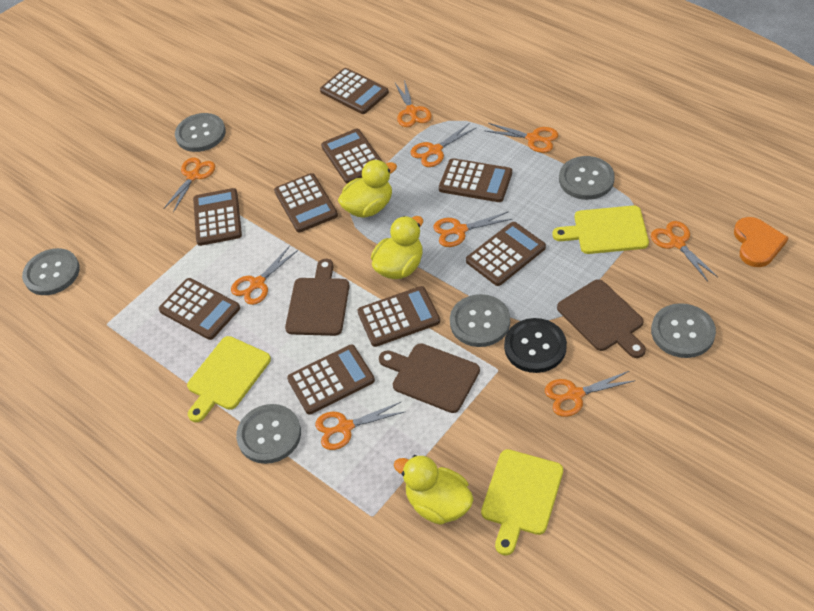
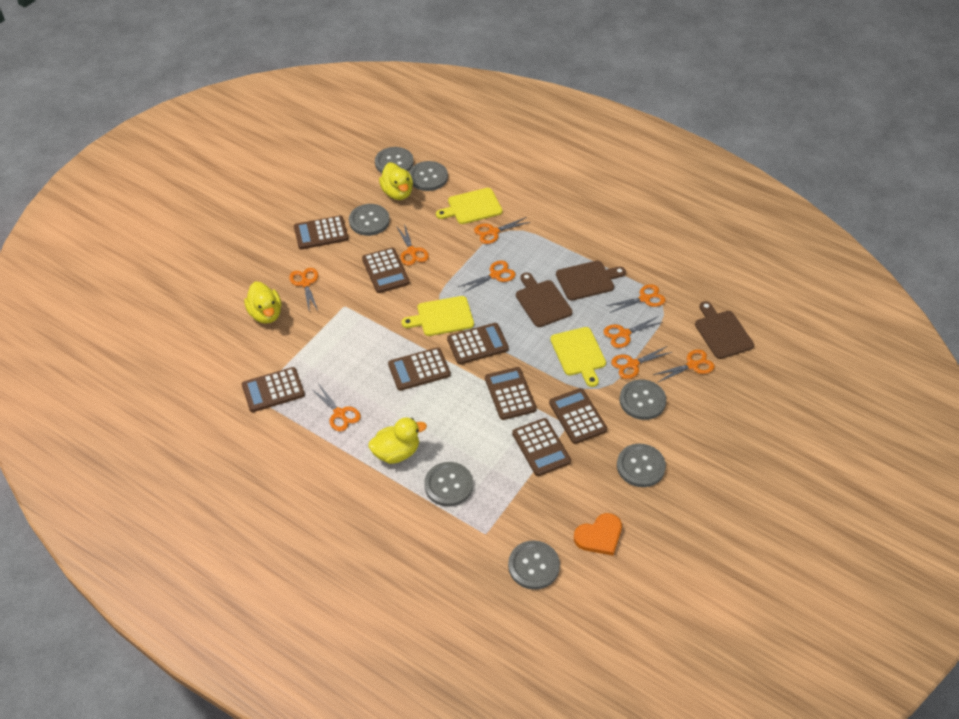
black button: [504,318,567,373] = 1 -> none = 0
brown calculator: [159,278,240,340] [193,188,242,246] [274,173,338,232] [287,345,375,415] [320,68,389,114] [321,129,382,184] [357,286,440,347] [439,158,512,202] [466,222,546,286] = 9 -> [242,367,305,412] [294,216,348,249] [362,248,410,293] [388,347,451,391] [447,323,509,365] [485,367,537,420] [512,418,571,476] [549,388,607,444] = 8
grey button: [22,248,80,295] [175,113,226,152] [236,404,301,464] [450,294,510,347] [559,156,615,200] [651,303,716,358] = 6 -> [349,204,390,236] [375,147,414,173] [409,161,448,191] [424,462,473,507] [508,540,560,590] [617,444,666,487] [619,380,666,420] = 7

